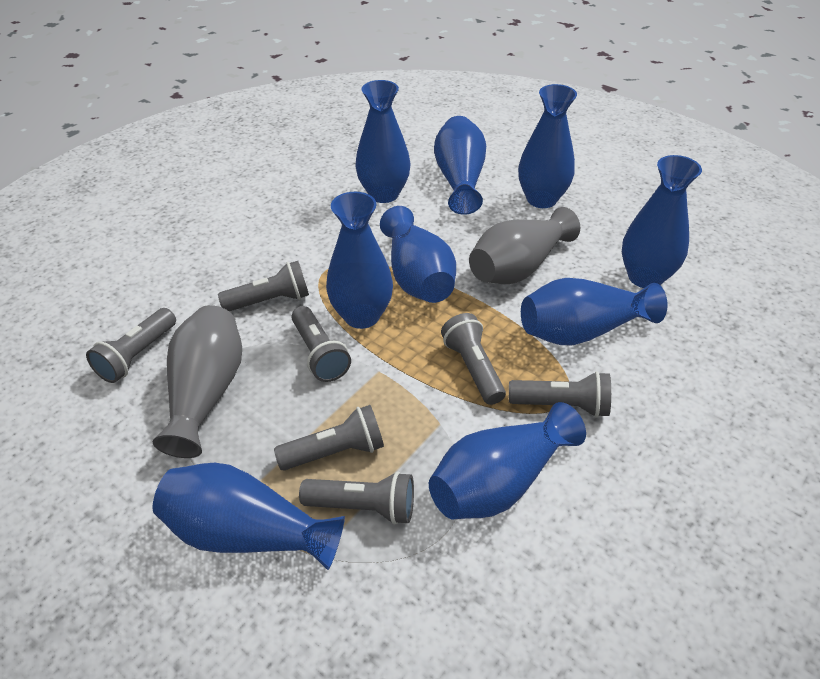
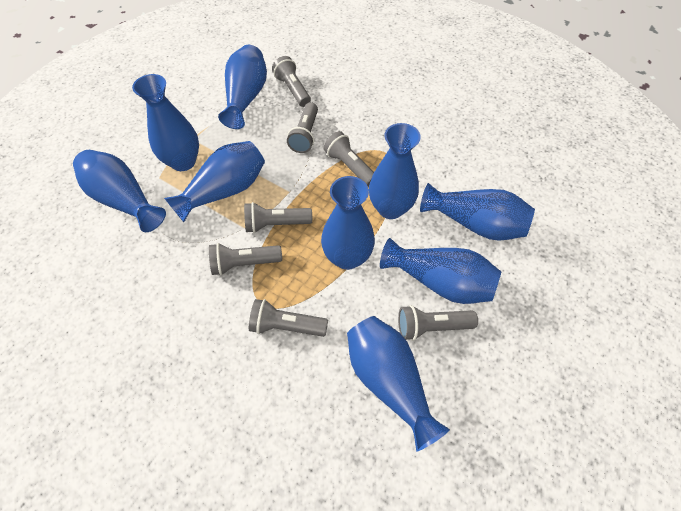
grey vase: [153,305,242,458] [469,207,580,284] = 2 -> none = 0

